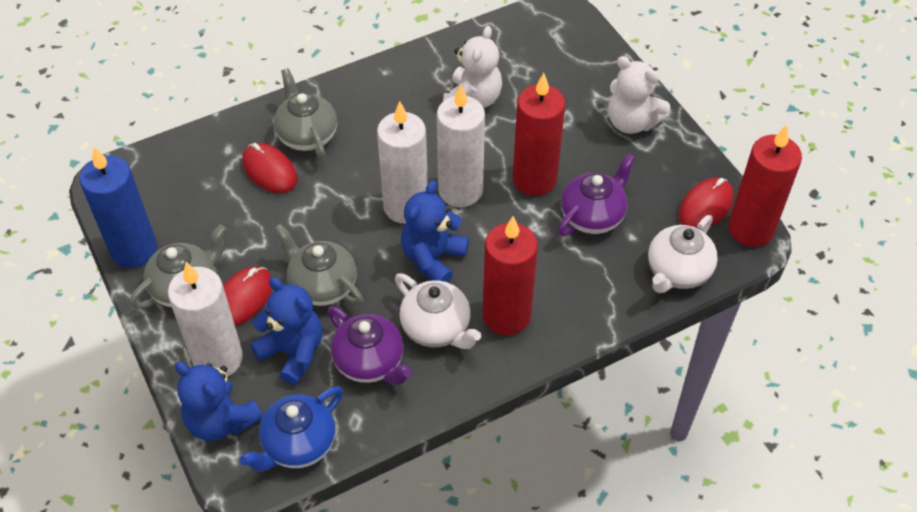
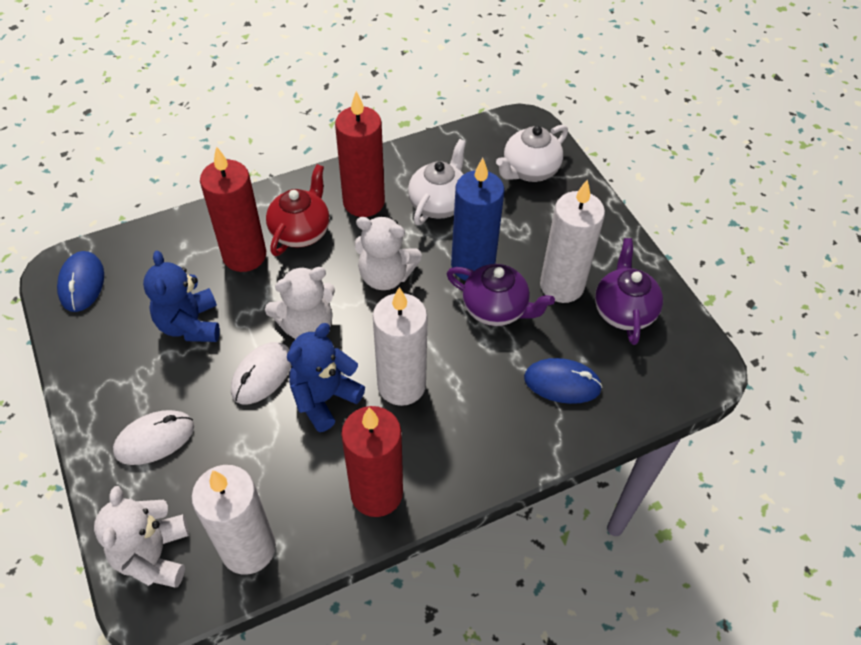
blue mouse: none = 0 -> [57,251,104,312] [524,358,603,404] = 2
blue teapot: [239,386,343,472] = 1 -> none = 0
blue teddy bear: [175,362,263,441] [250,277,322,385] [401,181,469,283] = 3 -> [143,251,220,342] [287,323,365,432] = 2
grey teapot: [130,224,226,309] [274,68,337,159] [274,224,364,306] = 3 -> none = 0
red mouse: [223,267,272,326] [242,143,297,193] [679,178,734,230] = 3 -> none = 0
red teapot: none = 0 -> [266,164,330,256] = 1
white mouse: none = 0 -> [113,410,194,465] [231,342,291,404] = 2
white teddy bear: [443,26,502,108] [608,56,670,134] = 2 -> [94,486,189,588] [265,267,335,339] [355,216,422,290] = 3

